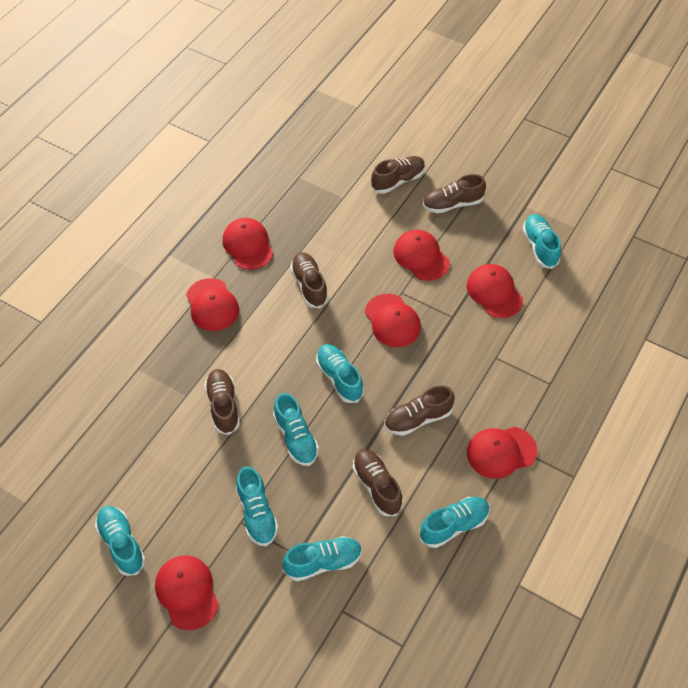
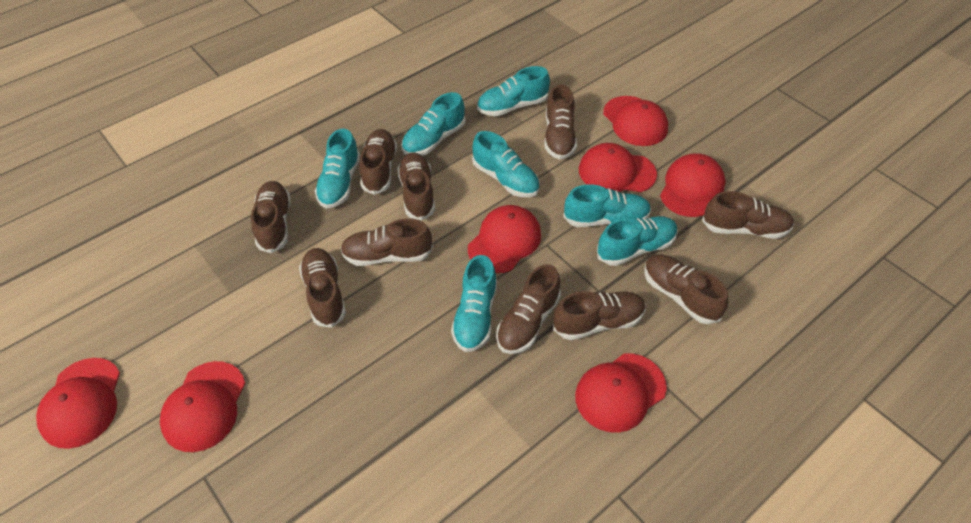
brown shoe: [204,369,240,435] [290,252,328,308] [352,449,403,516] [371,156,425,194] [384,386,455,436] [423,174,486,213] = 6 -> [251,181,291,253] [299,248,346,328] [340,218,433,266] [360,129,397,195] [397,152,435,221] [496,264,561,354] [544,85,577,159] [553,291,646,340] [644,255,728,324] [702,191,794,239] = 10

